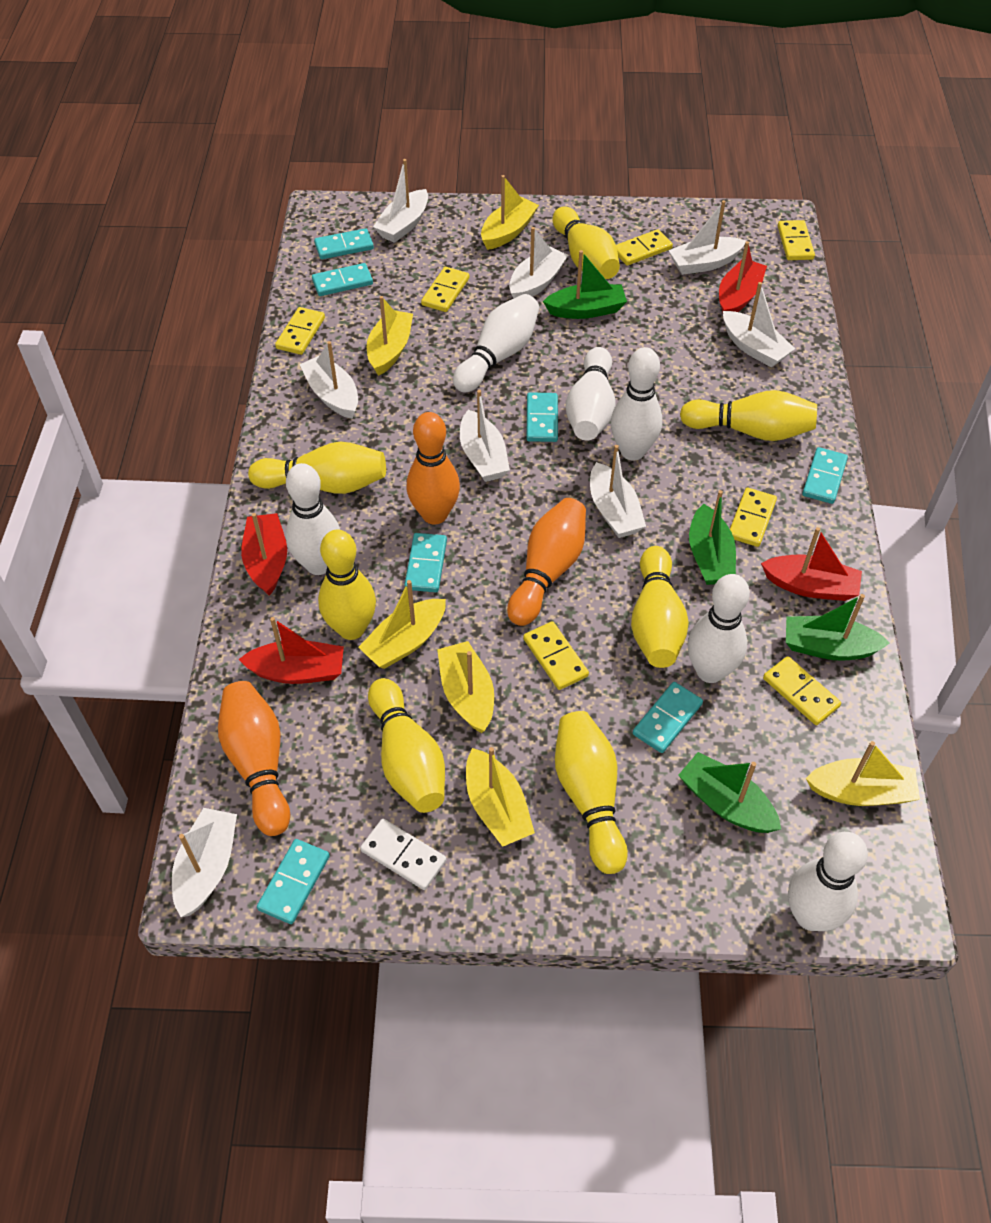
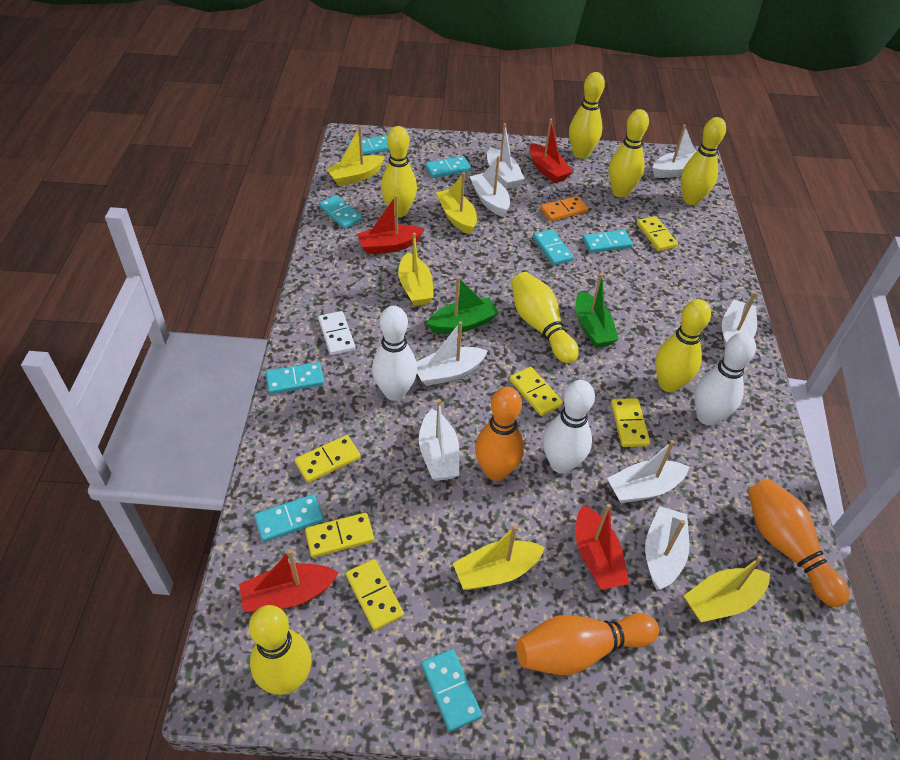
green boat: [543,250,627,319] [678,752,781,833] [689,490,736,585] [786,594,890,661] = 4 -> [426,277,499,334] [576,273,619,348] = 2
orange domino: none = 0 -> [540,196,588,221] = 1
turquoise domino: [257,839,330,924] [312,263,373,296] [314,228,374,259] [404,533,447,592] [526,392,558,442] [633,682,703,753] [802,447,848,504] = 7 -> [254,494,324,542] [266,362,324,394] [319,195,362,229] [348,135,389,155] [421,649,482,732] [425,156,471,178] [533,229,574,265] [582,230,633,253] = 8
white bowling pin: [286,463,340,575] [453,294,539,393] [566,347,615,441] [611,347,662,461] [687,574,750,683] [788,832,868,931] = 6 -> [372,306,417,401] [543,380,595,474] [694,332,756,426] = 3
yellow boat: [358,580,446,669] [367,296,413,376] [437,641,494,733] [466,747,535,847] [481,175,539,250] [806,741,920,806] = 6 -> [326,126,385,186] [398,233,434,306] [436,172,477,234] [453,525,545,590] [684,556,770,622] = 5
yellow domino: [275,307,325,355] [421,267,469,312] [523,621,589,690] [616,229,673,266] [730,488,777,547] [763,656,841,725] [778,220,815,260] = 7 -> [295,435,361,483] [305,513,374,558] [346,559,404,631] [510,367,563,416] [611,398,650,447] [637,216,678,251] = 6

